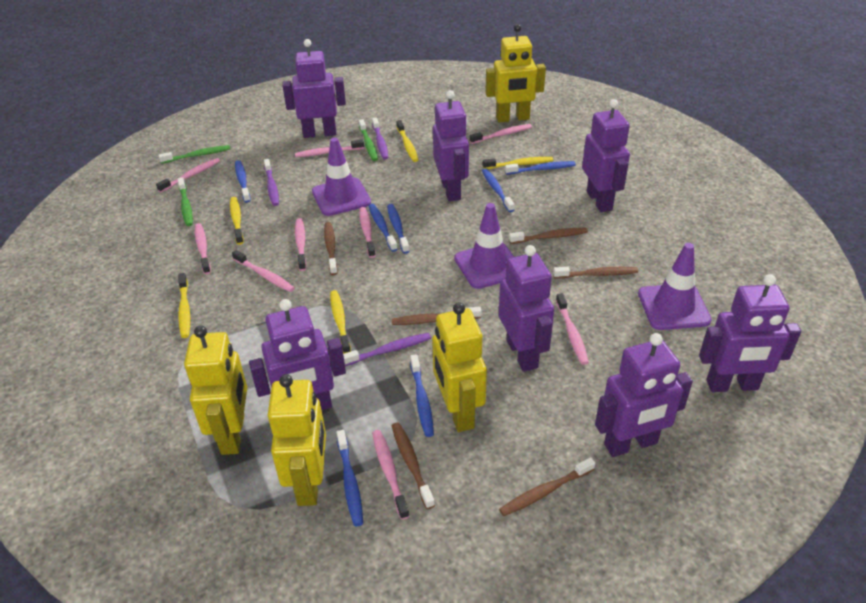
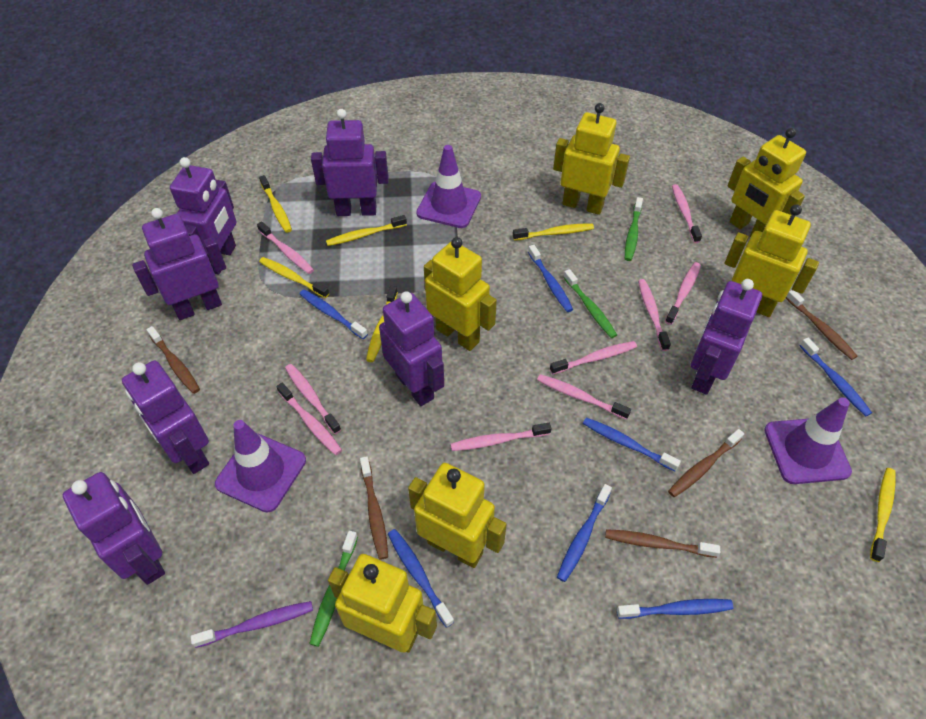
brown toothbrush: [324,222,338,275] [392,307,481,325] [392,422,435,509] [499,457,595,516] [509,228,588,244] [553,267,638,279] = 6 -> [146,326,200,394] [360,456,388,560] [605,529,720,558] [668,429,744,497] [786,290,858,360] = 5
purple toothbrush: [264,159,279,206] [343,333,431,366] [372,117,388,160] = 3 -> [191,601,313,648] = 1
yellow robot: [184,325,247,455] [268,374,326,506] [432,302,487,432] [485,24,546,122] = 4 -> [328,554,437,653] [408,463,507,568] [424,237,497,351] [553,103,630,215] [725,204,819,317] [727,128,806,237] = 6
yellow toothbrush: [178,273,190,338] [230,197,244,245] [330,290,351,354] [397,120,418,162] [483,157,553,169] = 5 -> [259,175,292,233] [259,257,329,298] [326,215,407,246] [366,286,398,362] [513,223,594,241] [870,468,895,562] = 6

